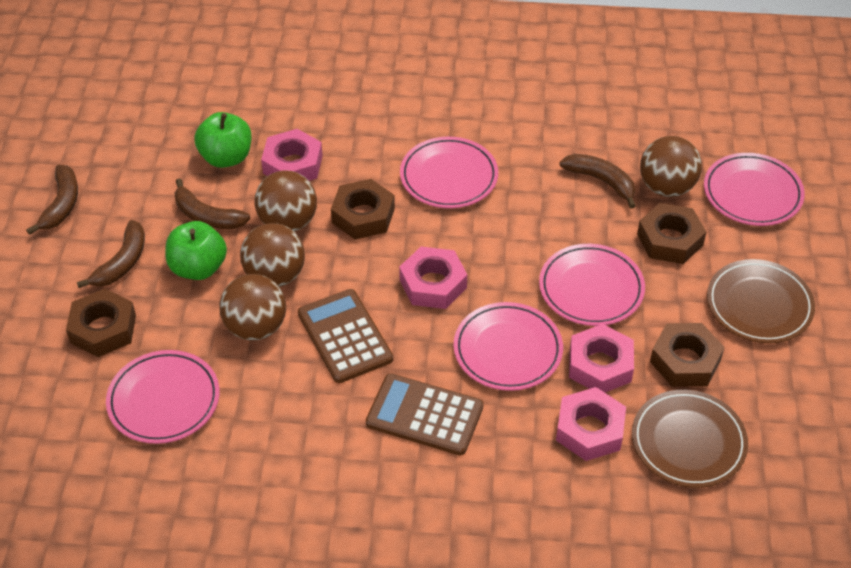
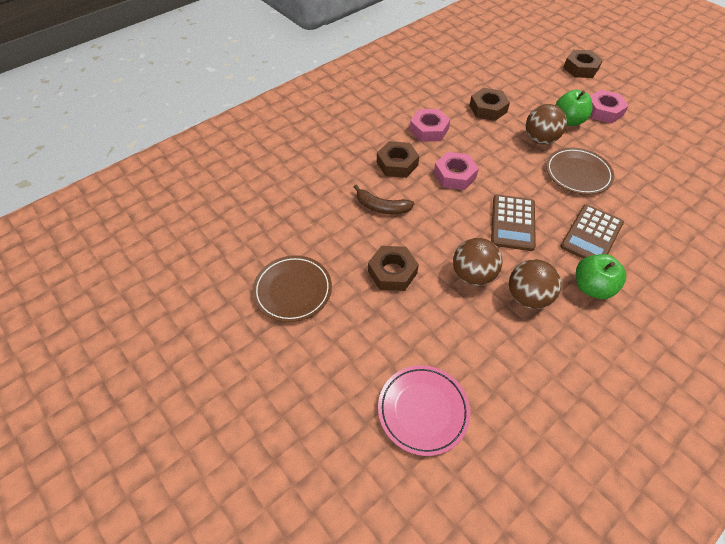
brown ball: [219,274,286,341] [240,223,305,287] [255,170,317,232] [640,136,702,197] = 4 -> [453,238,503,286] [509,259,561,309] [526,104,567,144] = 3
brown banana: [26,165,78,235] [77,220,145,288] [175,179,250,229] [560,154,635,209] = 4 -> [354,185,414,214] = 1
pink nut: [261,129,323,181] [399,247,467,309] [556,387,626,461] [569,324,634,393] = 4 -> [409,109,450,142] [434,152,479,190] [590,90,628,124] = 3
pink plate: [106,350,220,444] [400,137,498,208] [454,302,563,391] [539,244,645,326] [704,153,805,226] = 5 -> [378,365,470,456] = 1

